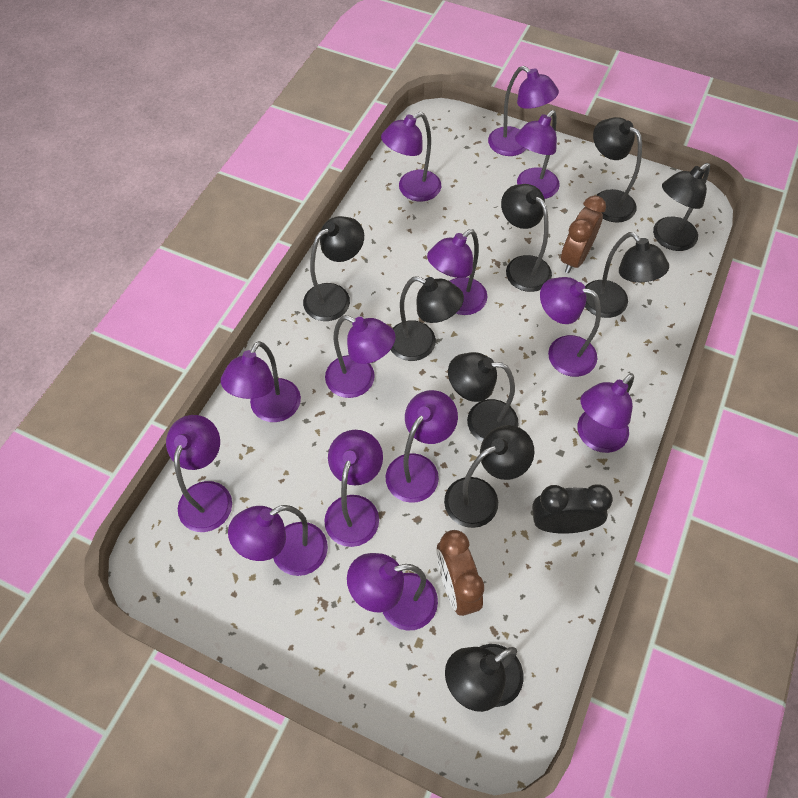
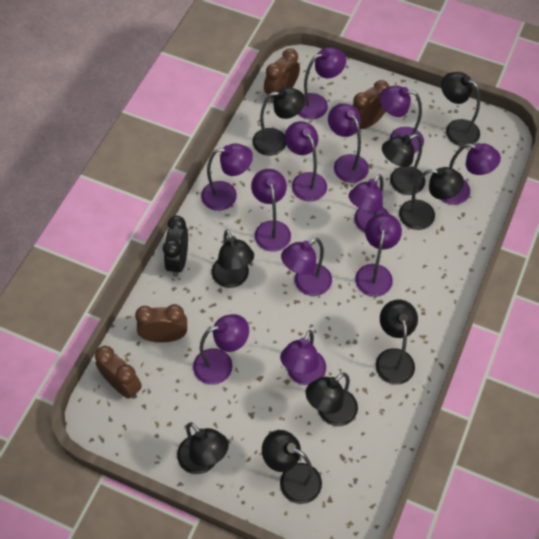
brown clock: [437,530,484,616] [561,195,606,273] = 2 -> [95,346,142,399] [135,304,187,342] [264,48,300,103] [352,80,390,129] = 4
purple lamp: [166,415,232,532] [221,341,301,422] [228,505,328,576] [324,430,383,547] [325,315,396,398] [347,553,438,631] [381,112,441,201] [386,390,458,503] [427,229,488,315] [488,66,559,156] [515,110,560,199] [540,277,601,377] [578,373,634,453] = 13 -> [193,314,249,385] [201,144,253,211] [251,169,291,252] [280,330,326,385] [281,238,332,296] [285,121,327,202] [298,47,346,120] [328,104,369,183] [349,174,389,232] [355,213,402,297] [379,86,424,153] [440,143,501,205] = 12

